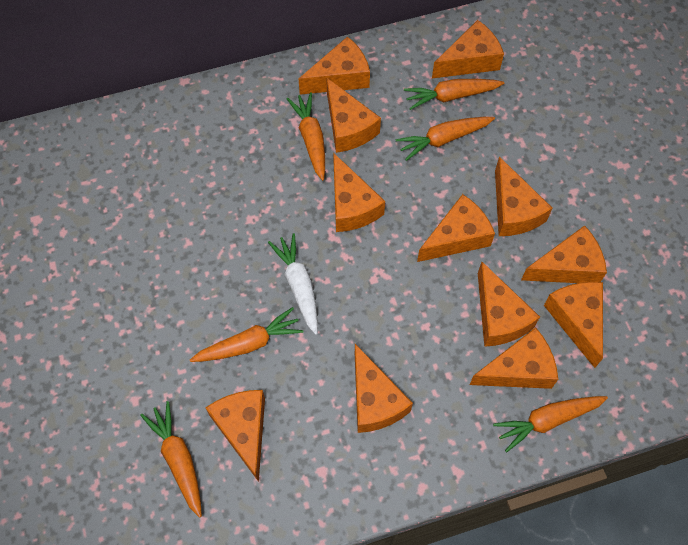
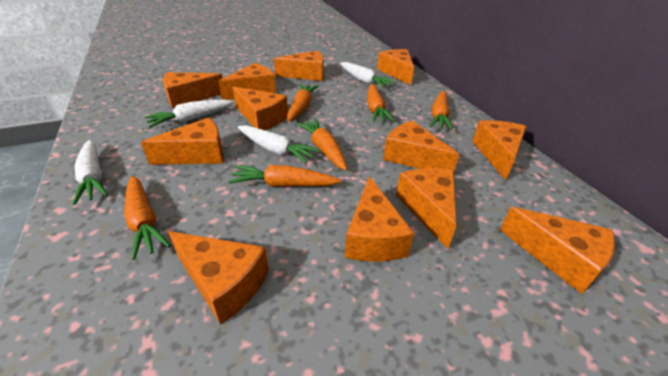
white carrot: [268,233,318,335] = 1 -> [73,140,108,205] [144,100,234,128] [238,125,320,164] [340,62,396,88] = 4

